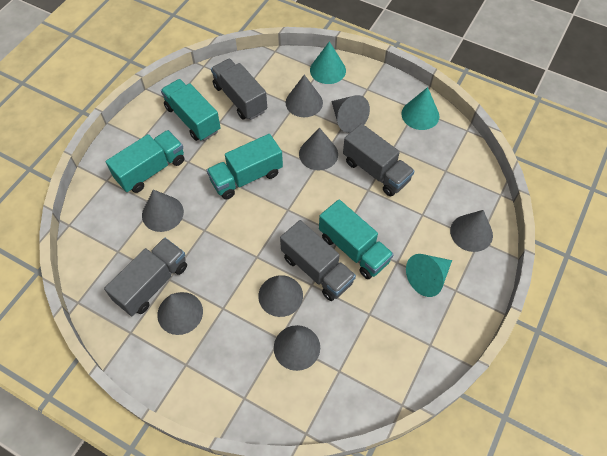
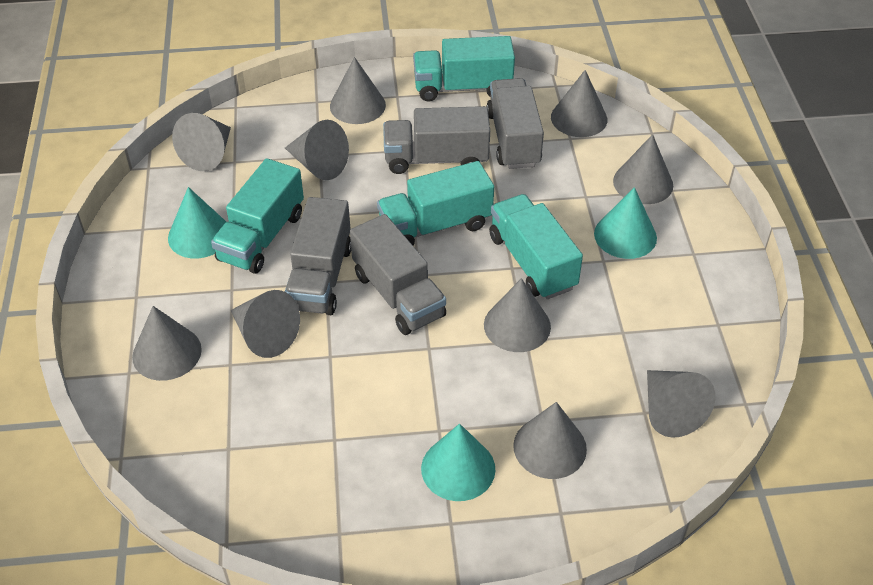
grey cone: [142,190,184,232] [157,292,203,335] [258,275,303,317] [274,325,320,371] [286,75,323,117] [299,128,338,170] [331,95,370,133] [450,210,493,252] = 8 -> [132,306,202,381] [172,113,231,171] [231,290,300,358] [285,120,349,180] [330,57,386,124] [484,278,551,352] [513,402,587,479] [551,70,607,137] [613,134,673,204] [647,370,715,438] = 10

